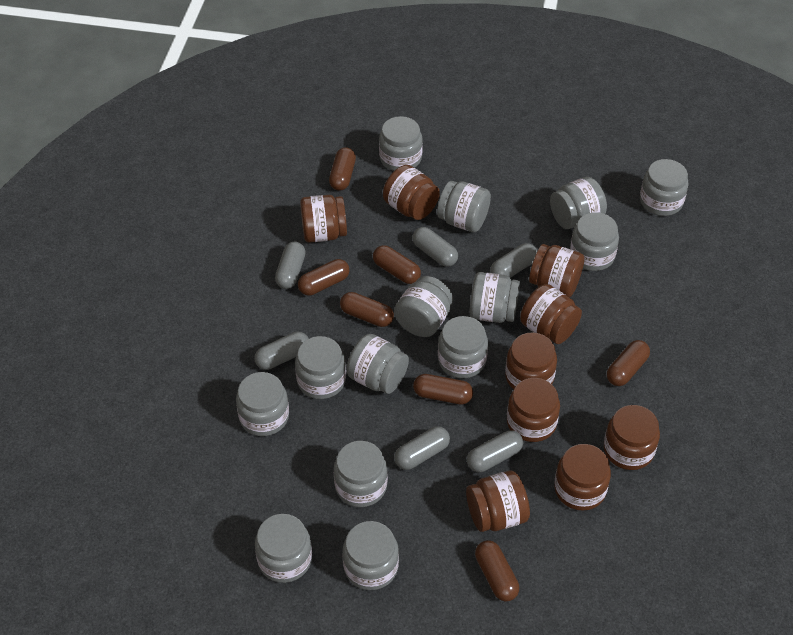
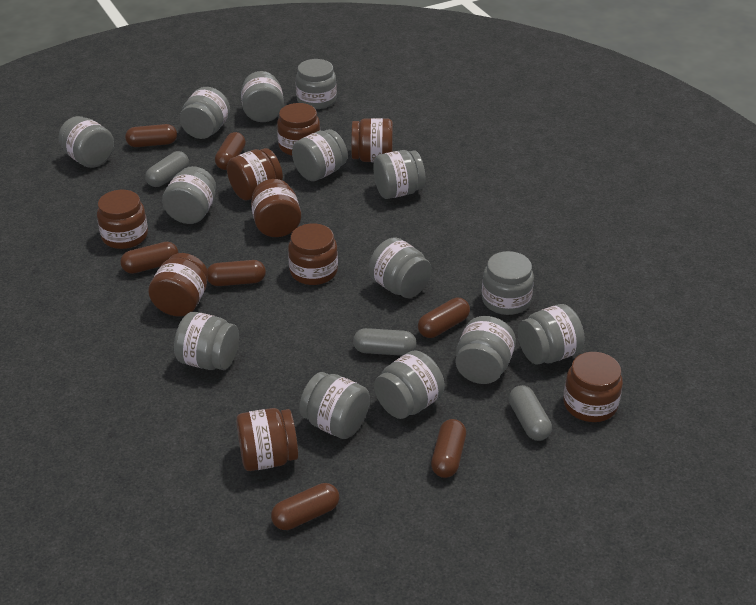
grey capsule: [255,332,309,370] [275,242,306,289] [394,426,450,470] [412,227,458,267] [467,430,523,472] [490,243,537,278] = 6 -> [145,151,189,187] [353,328,417,356] [509,385,552,441] = 3

